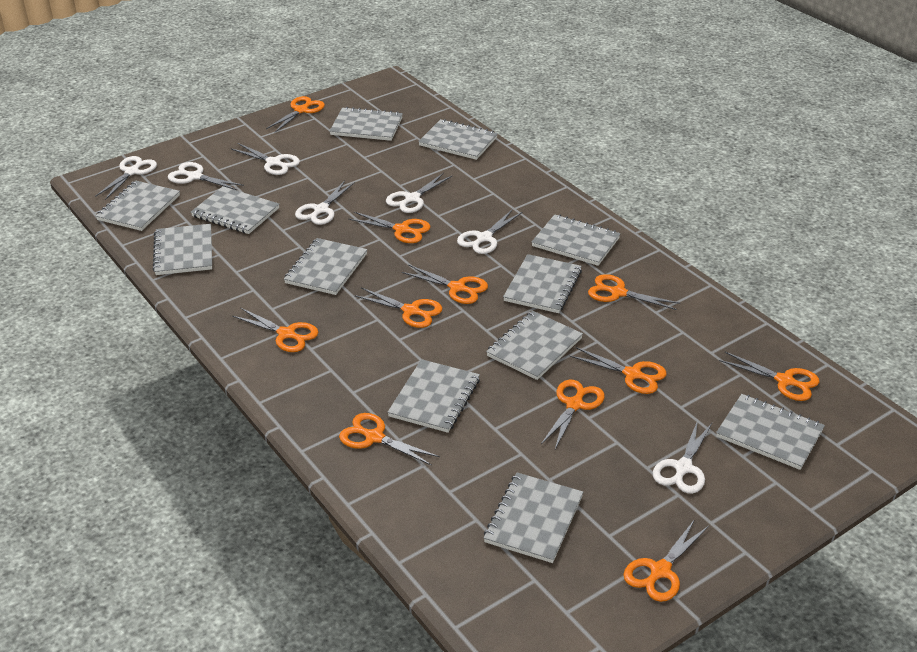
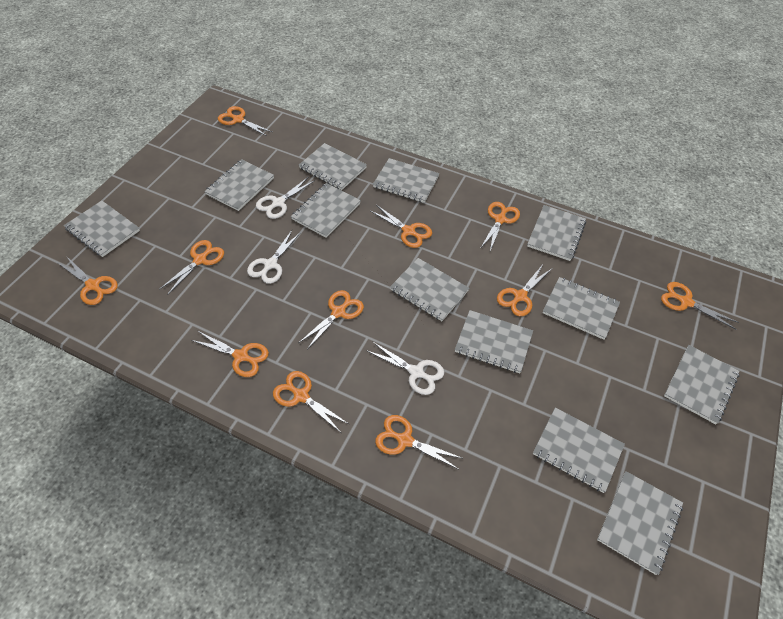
white scissors: [95,156,157,200] [168,162,244,190] [230,143,300,175] [295,181,355,225] [386,173,453,213] [457,209,522,254] [653,420,712,494] = 7 -> [247,230,301,284] [256,177,314,219] [366,341,444,395] = 3

